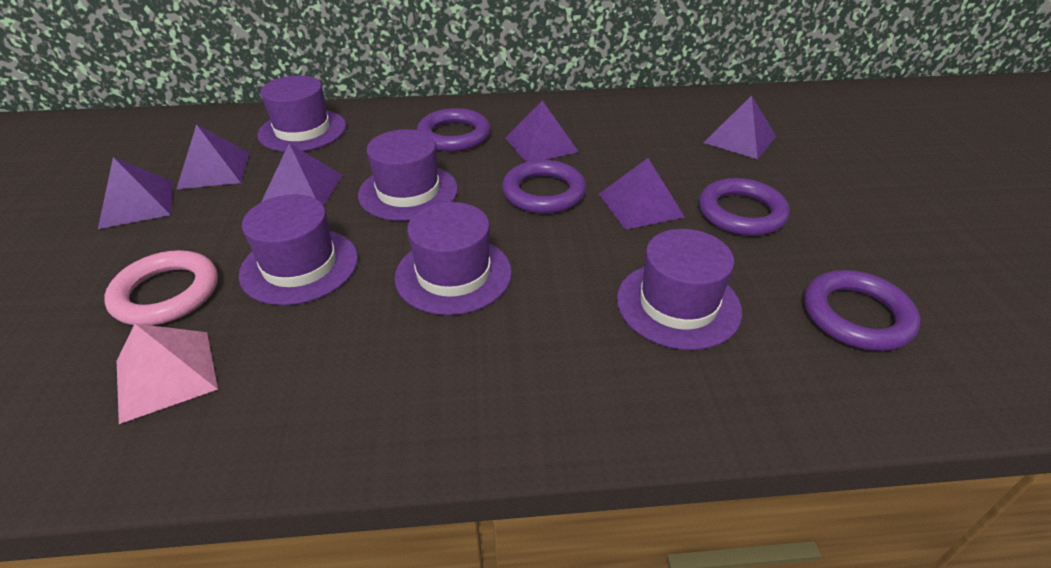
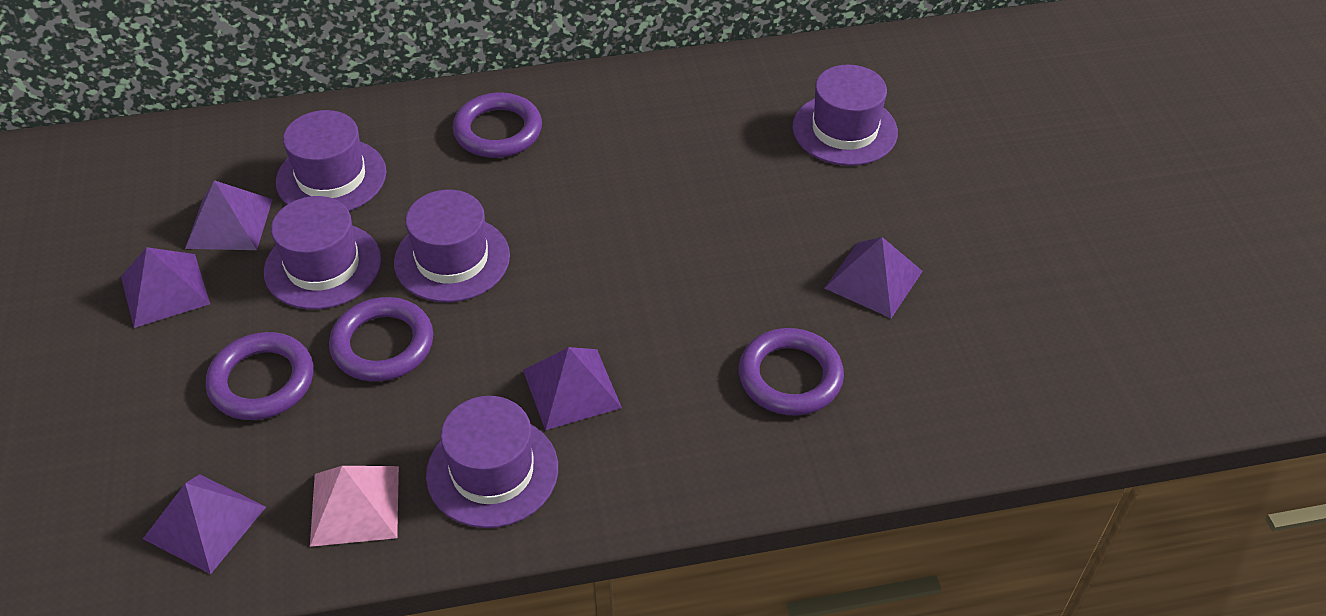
pink ring: [104,250,218,325] = 1 -> none = 0
purple pyramid: [98,157,173,229] [176,124,249,190] [261,143,343,205] [505,101,579,162] [599,158,685,230] [704,96,776,159] = 6 -> [121,247,210,328] [143,474,266,574] [185,180,273,250] [523,347,622,430] [825,237,923,318] = 5

